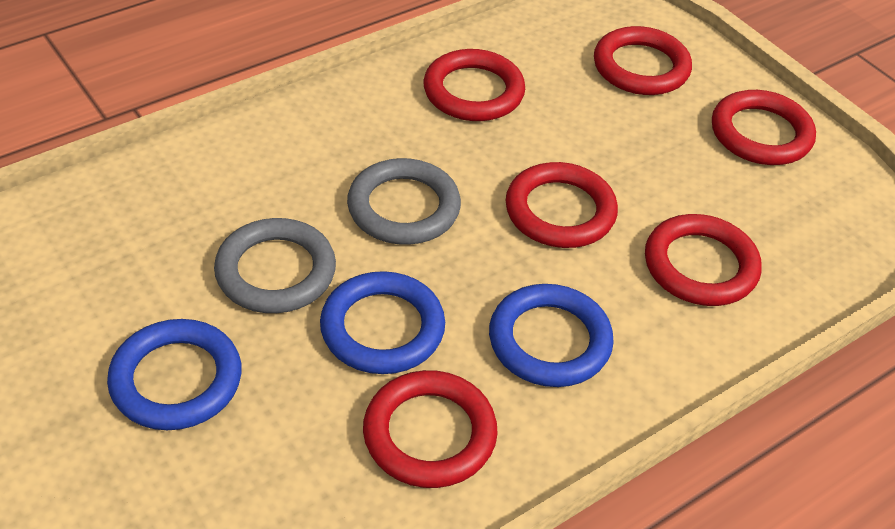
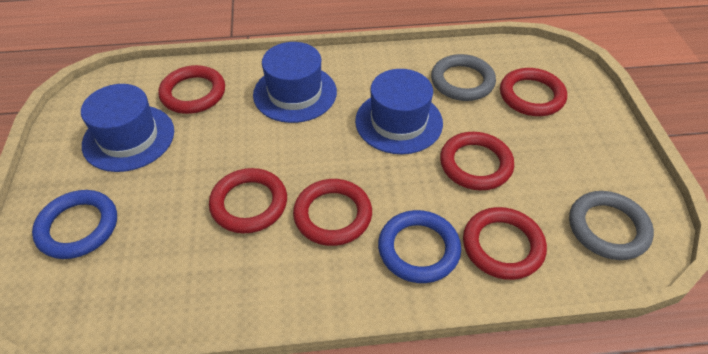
blue hat: none = 0 -> [81,84,174,172] [253,42,337,123] [355,69,443,154] = 3
blue ring: [107,319,242,430] [320,271,445,374] [489,284,614,387] = 3 -> [32,190,117,259] [378,210,461,283] = 2

